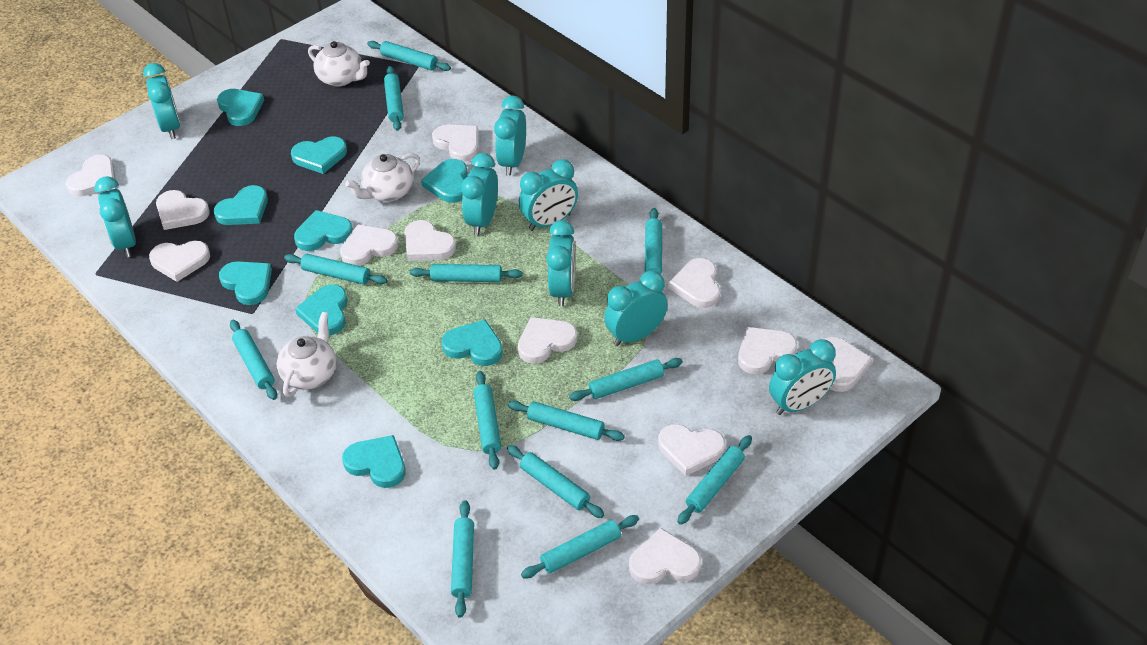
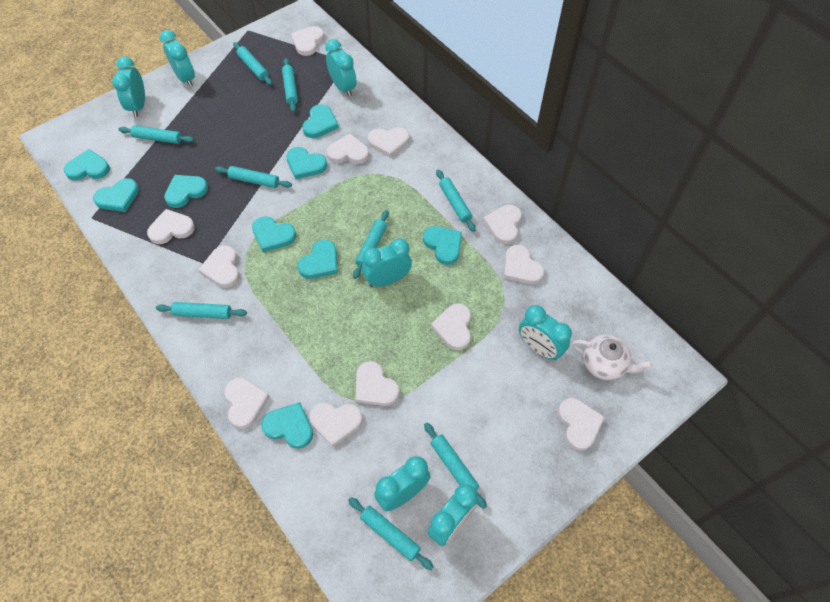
turquoise clock: [94,176,136,258] [143,63,180,139] [461,153,498,235] [494,96,526,176] [519,159,578,231] [546,220,575,306] [604,271,668,346] [769,339,836,415] = 8 -> [112,57,145,117] [160,30,195,87] [325,39,357,97] [362,238,412,287] [374,456,431,511] [427,484,479,546] [519,305,572,360] = 7
turquoise rolling pin: [230,320,277,400] [284,254,387,285] [367,41,451,71] [384,66,404,131] [410,264,523,282] [451,500,474,618] [474,371,501,470] [507,445,604,518] [508,400,625,441] [521,515,639,578] [569,358,683,401] [645,208,662,274] [677,435,752,525] = 13 -> [119,125,194,144] [156,302,247,319] [215,166,292,188] [233,42,272,85] [282,58,298,112] [348,497,434,570] [353,210,389,279] [424,423,487,509] [436,169,476,232] = 9
white teapot: [276,312,336,397] [308,41,370,87] [345,153,420,202] = 3 -> [572,335,652,380] = 1

